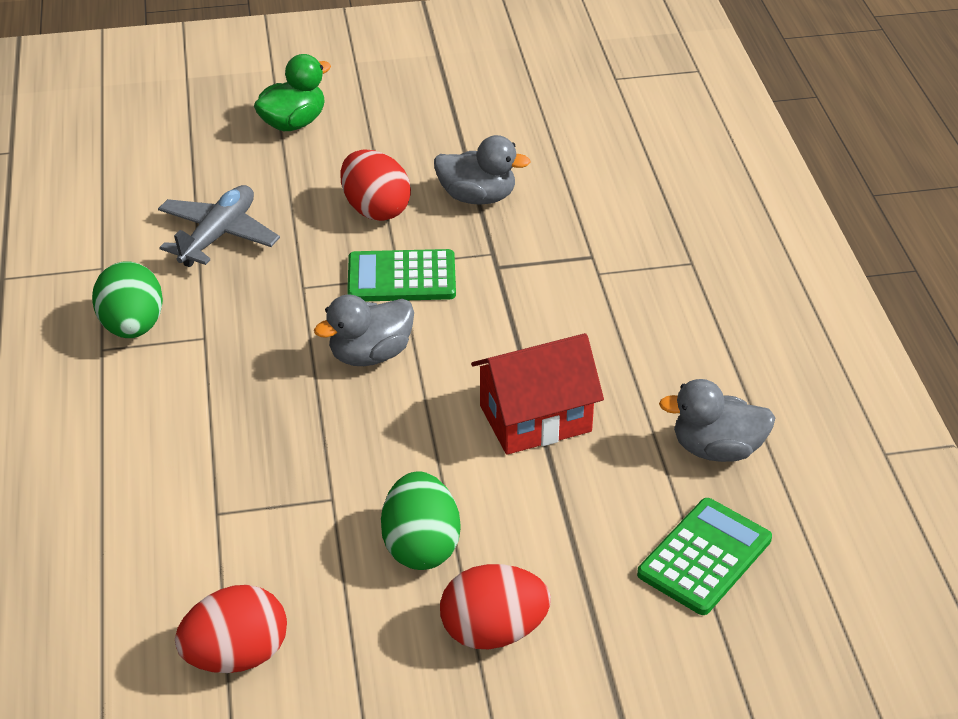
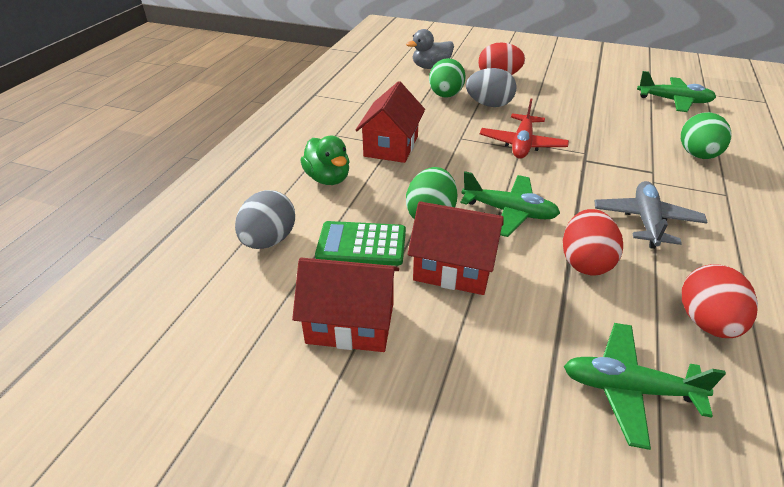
green calculator: [347,249,456,301] [637,498,772,615] = 2 -> [315,221,406,266] = 1
green egg: [92,261,163,338] [381,471,460,570] = 2 -> [406,167,457,219] [429,58,466,98] [681,112,732,159] = 3
green plane: none = 0 -> [460,171,560,237] [564,323,726,450] [637,71,716,112] = 3
grey duck: [314,294,414,366] [434,135,531,204] [659,379,775,462] = 3 -> [406,29,454,69] = 1
grey egg: none = 0 -> [235,190,295,249] [466,68,517,107] = 2
red house: [471,333,604,455] = 1 -> [292,258,399,352] [356,81,425,163] [408,201,504,295] = 3
red plane: none = 0 -> [480,98,569,159] = 1

